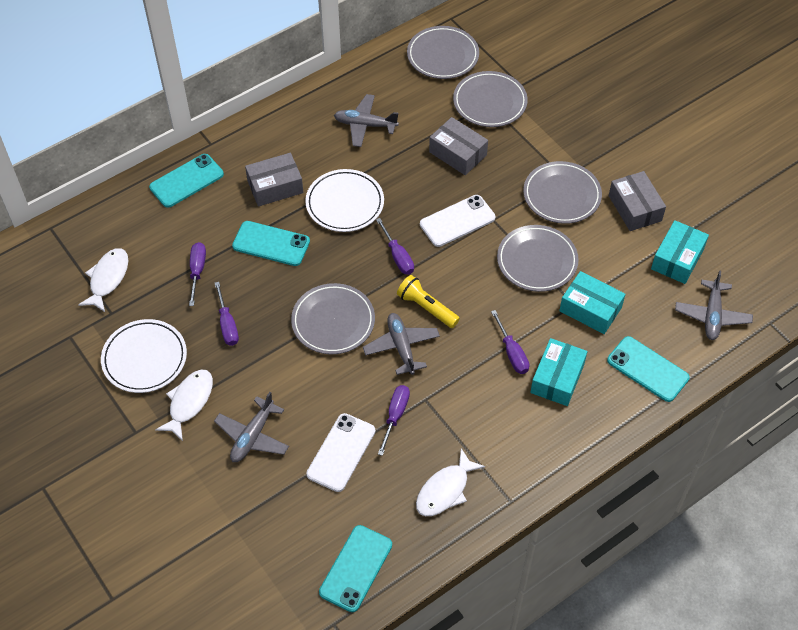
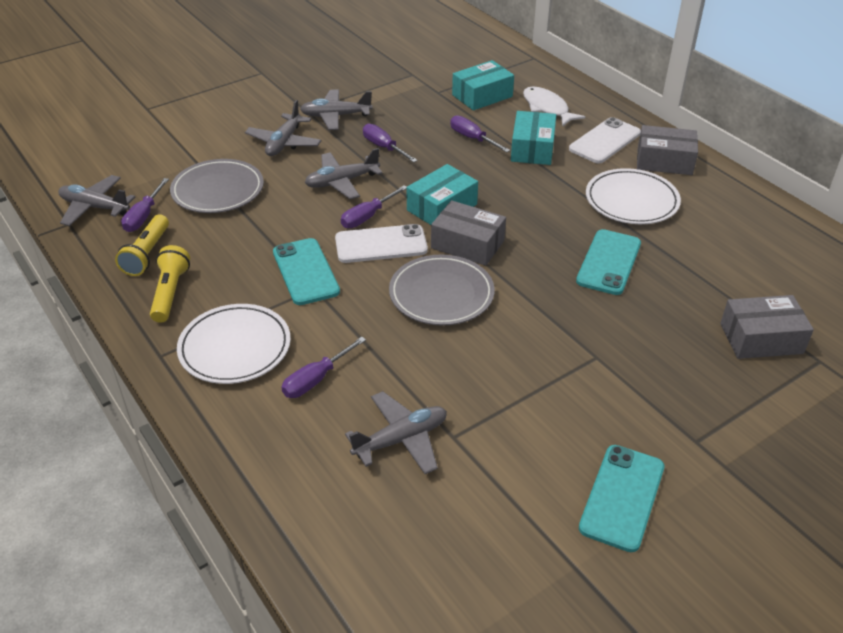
grey plane: [214,392,289,462] [334,94,399,147] [363,313,440,375] [675,270,753,340] = 4 -> [58,175,135,226] [245,100,321,156] [300,89,373,130] [305,148,383,199] [345,391,447,474] = 5
grey plate: [291,283,375,354] [407,26,479,79] [453,71,528,127] [497,225,579,292] [523,161,602,224] = 5 -> [170,159,264,213] [389,255,495,326] = 2
turquoise phone: [149,154,224,208] [232,221,310,266] [319,525,392,612] [607,336,689,402] = 4 -> [273,238,340,305] [576,229,641,295] [579,445,664,552] = 3
white fish: [78,248,128,312] [155,369,213,441] [416,448,485,516] = 3 -> [523,86,585,126] = 1
yellow flashlight: [397,275,460,328] = 1 -> [115,214,169,276] [150,245,190,323] = 2

